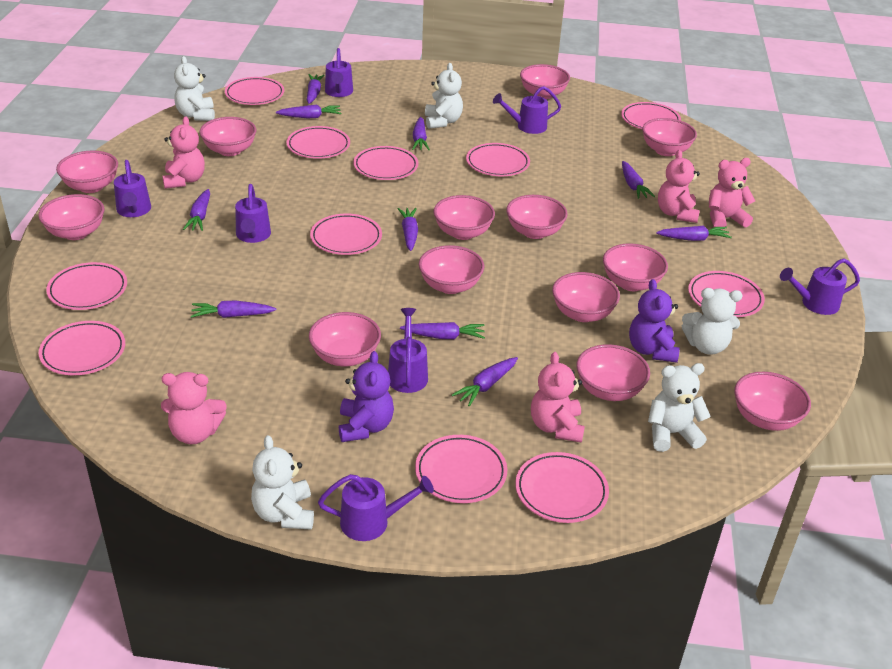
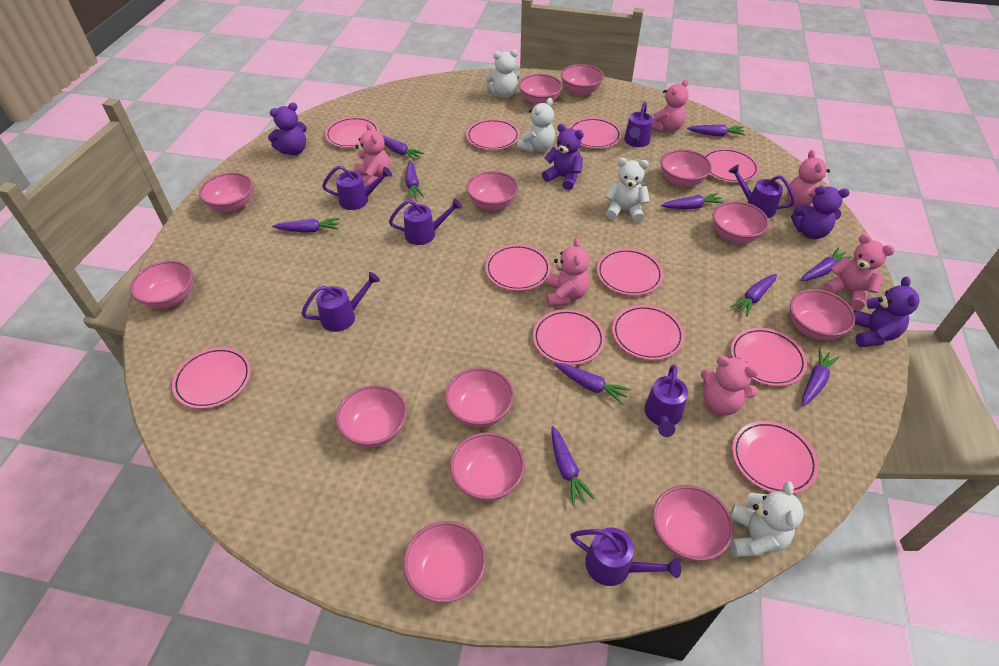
pink teddy bear: [161,372,227,444] [162,116,205,189] [531,352,585,443] [658,150,700,223] [709,158,755,230] = 5 -> [354,123,390,188] [546,238,589,307] [652,79,689,133] [701,356,758,416] [787,150,830,207] [823,234,895,310] = 6
purple teddy bear: [339,351,394,442] [629,279,680,363] = 2 -> [268,102,307,155] [542,124,584,190] [791,186,849,239] [854,276,920,347] = 4
white teddy bear: [174,56,215,121] [251,435,314,529] [425,63,463,129] [648,363,711,452] [682,288,743,355] = 5 -> [486,49,521,98] [517,98,555,153] [605,158,650,223] [730,481,804,557] = 4

